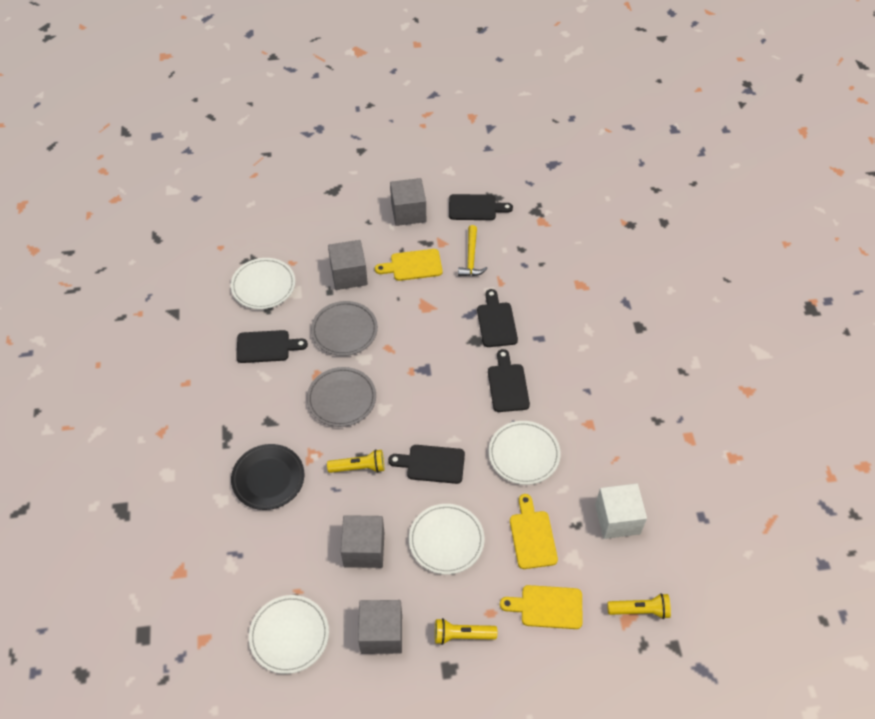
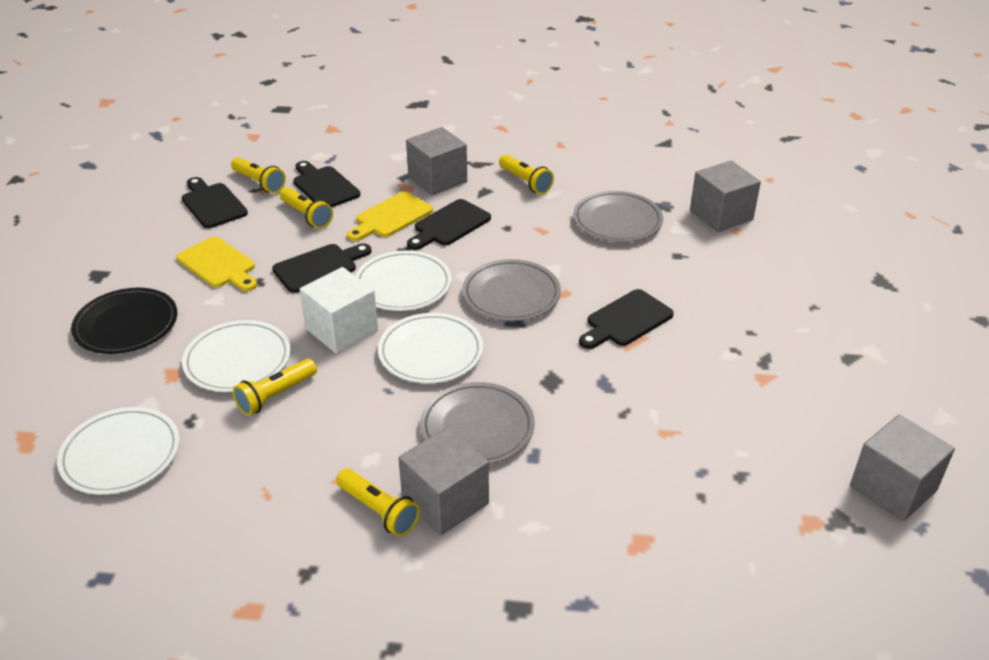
grey plate: [307,367,376,427] [311,301,378,356] = 2 -> [420,382,535,464] [462,259,561,321] [573,191,663,242] = 3
yellow cutting board: [375,249,443,281] [500,585,583,629] [510,494,558,569] = 3 -> [177,237,257,291] [347,192,433,241] = 2
yellow flashlight: [327,449,384,473] [435,618,497,645] [607,593,671,619] = 3 -> [231,157,286,193] [233,359,317,416] [280,187,333,229] [336,469,420,537] [499,154,554,194] = 5
yellow hammer: [458,225,488,276] = 1 -> none = 0

